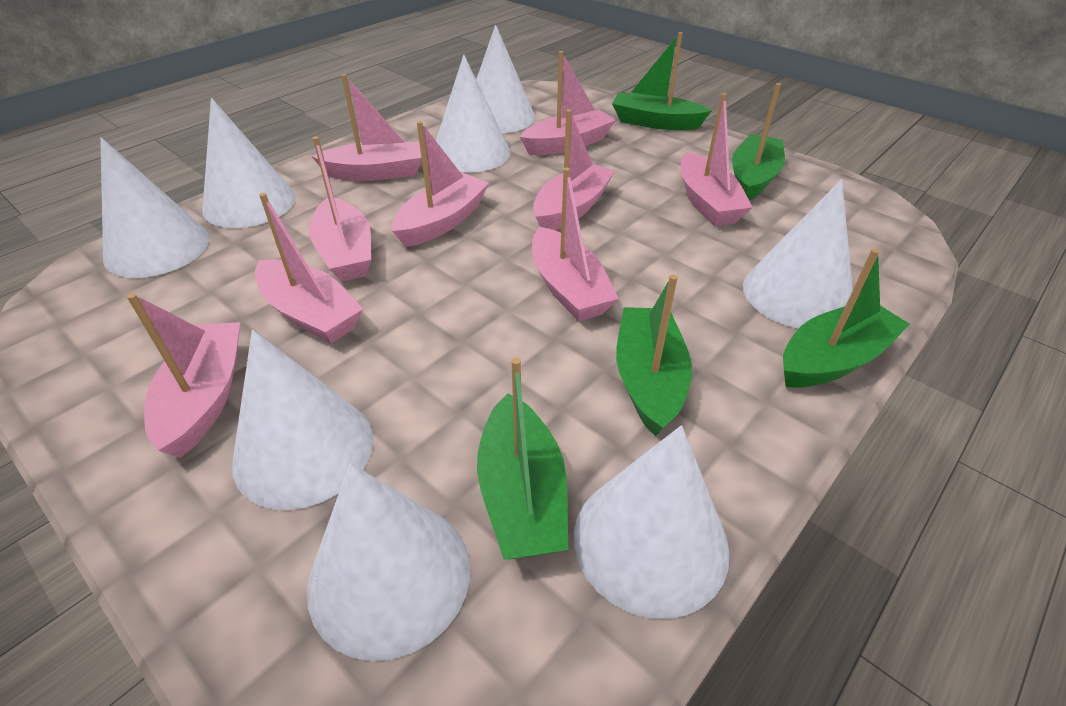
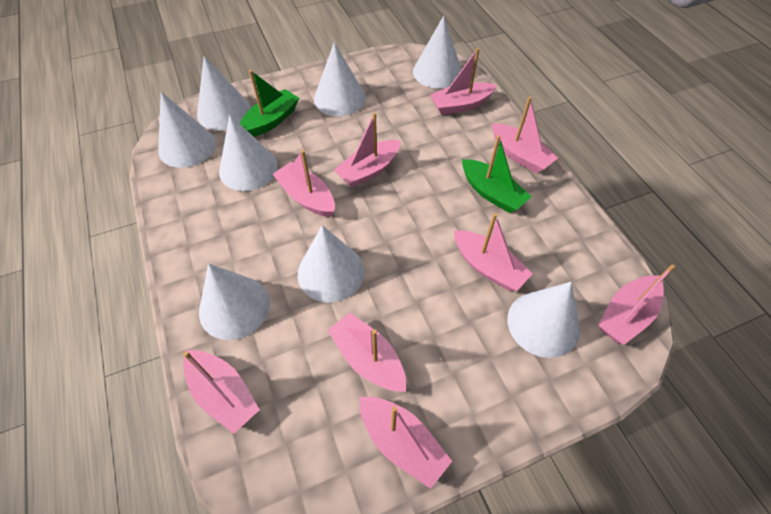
green boat: [477,358,568,560] [612,32,712,130] [616,274,692,436] [732,83,785,200] [783,248,910,388] = 5 -> [240,70,299,137] [462,135,531,213] = 2

